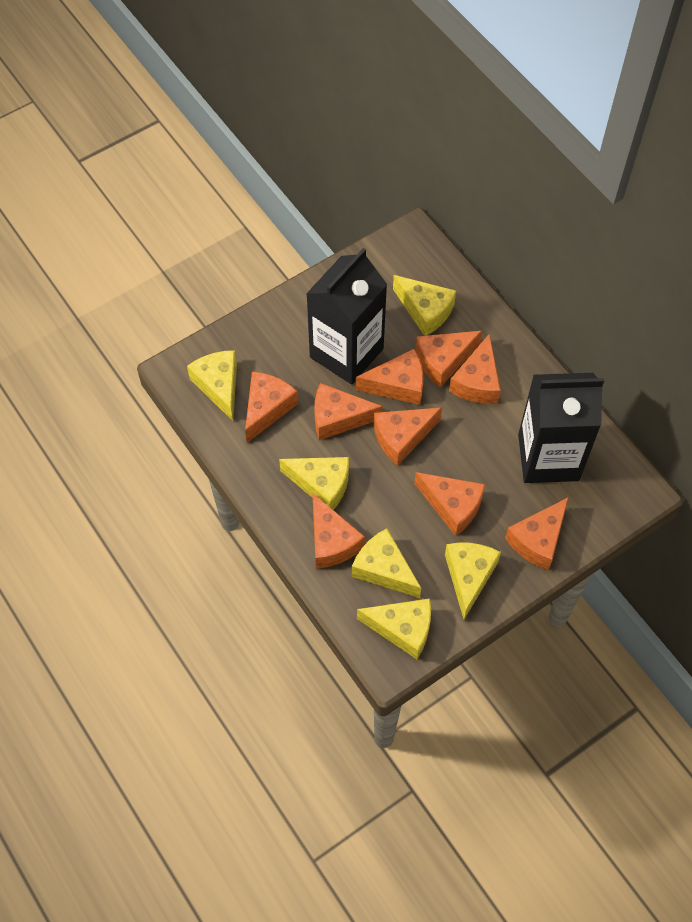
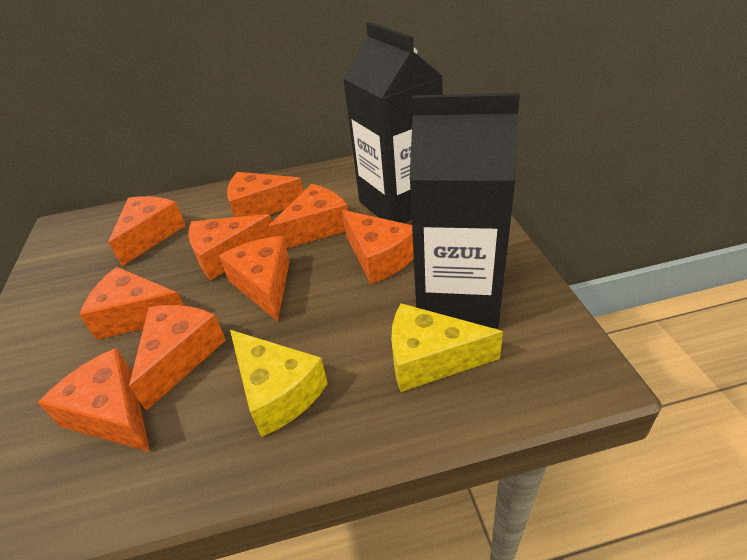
yellow cheese: [187,350,237,421] [279,457,349,510] [352,528,421,598] [357,599,431,659] [393,275,456,336] [445,543,501,619] = 6 -> [230,330,328,437] [391,303,503,392] = 2

